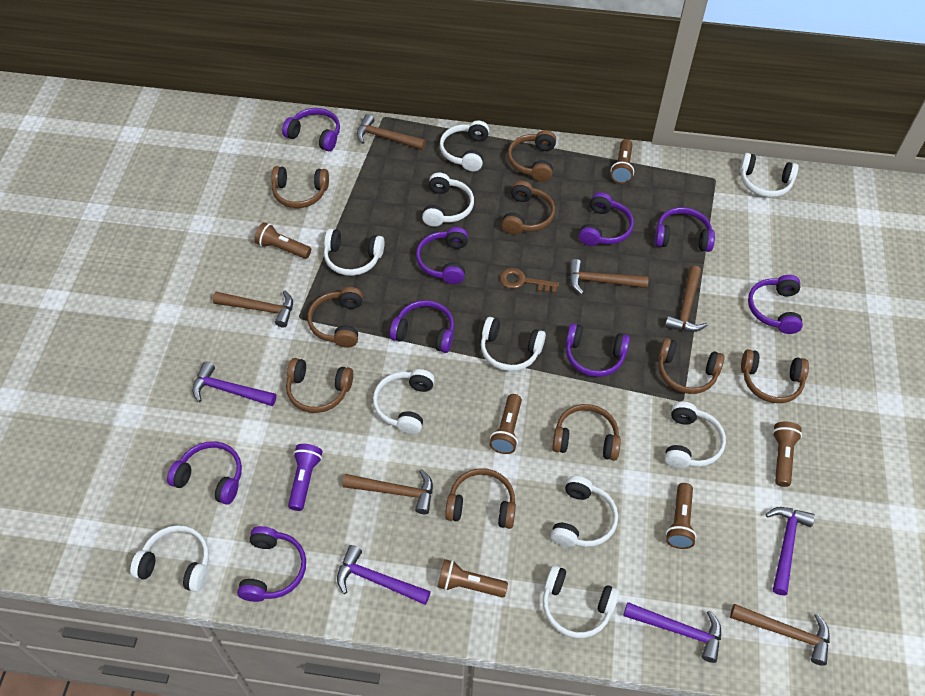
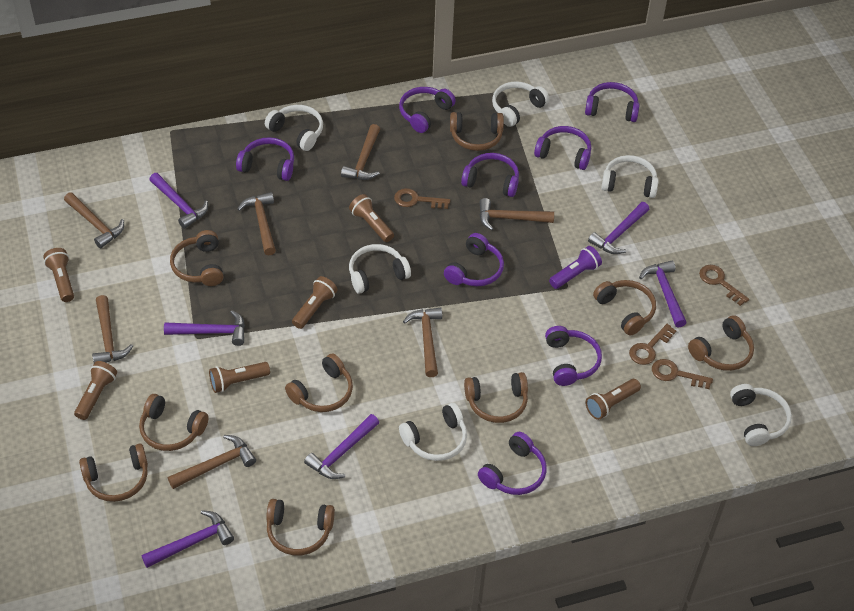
brown hammer: [213,290,293,328] [343,469,433,514] [356,114,426,150] [569,259,649,294] [665,265,707,332] [730,604,830,666] = 6 -> [64,192,124,248] [92,295,133,363] [168,435,256,489] [237,192,276,256] [341,124,380,180] [403,307,442,377] [479,198,554,230] = 7
brown key: [500,268,559,293] = 1 -> [394,188,450,209] [629,324,676,365] [652,359,713,389] [699,265,749,306] = 4
purple hammer: [192,362,276,406] [337,545,431,605] [623,602,721,663] [765,507,815,595] = 4 -> [141,510,234,568] [149,173,208,229] [164,310,245,346] [304,414,379,479] [588,202,649,254] [639,261,687,328] = 6
purple headphones: [167,441,242,505] [237,526,306,602] [282,108,340,151] [390,300,454,353] [416,227,468,284] [566,323,630,377] [579,192,634,246] [654,207,715,252] [748,275,803,334] = 9 -> [236,137,294,181] [399,87,456,133] [444,233,504,287] [461,153,519,197] [478,432,547,495] [534,126,591,170] [545,326,602,386] [585,82,640,122] = 8
white headphones: [130,525,209,592] [324,228,384,276] [373,369,435,434] [422,173,474,227] [440,120,489,171] [481,317,546,371] [543,565,620,638] [551,476,618,547] [664,402,726,468] [740,153,799,197] = 10 -> [265,105,323,151] [349,244,411,294] [399,403,467,461] [492,81,549,127] [601,155,659,198] [730,384,792,446] = 6

